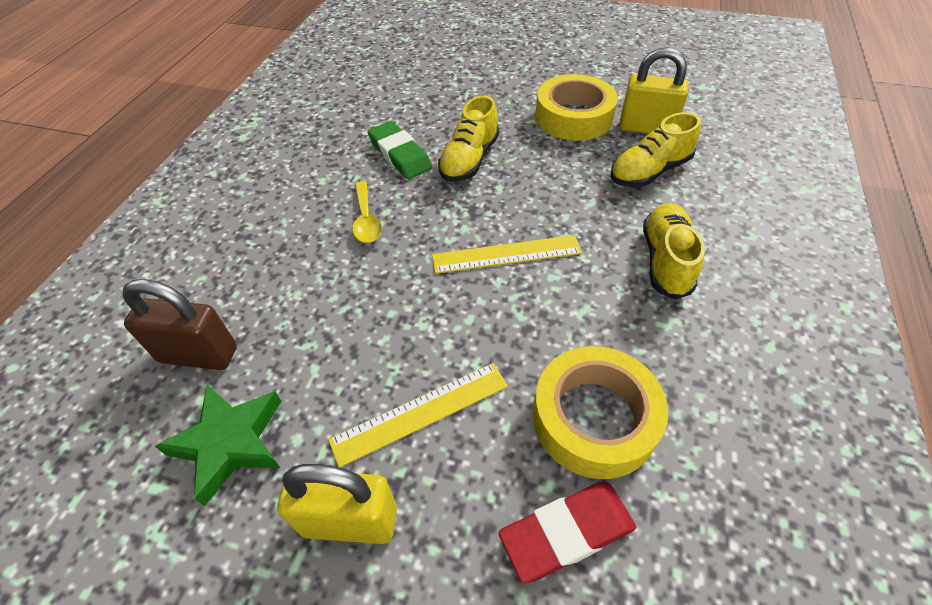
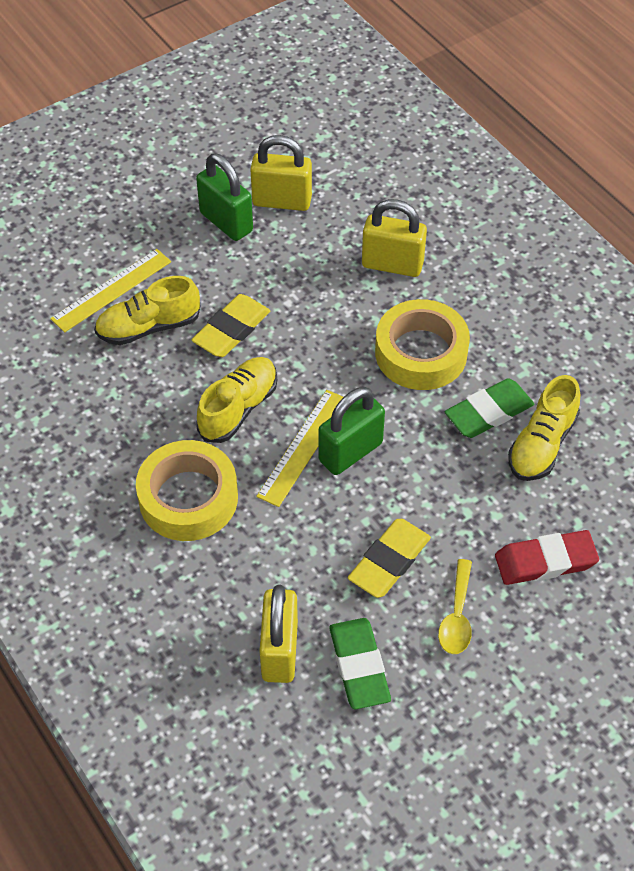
brown padlock: [122,279,237,370] = 1 -> none = 0
green eraser: [368,121,432,179] = 1 -> [329,618,391,709] [445,378,534,438] = 2
green padlock: none = 0 -> [196,153,253,241] [319,387,385,475] = 2
green star: [155,385,282,506] = 1 -> none = 0
yellow eraser: none = 0 -> [191,294,270,357] [348,519,431,598] = 2
yellow padlock: [277,464,397,544] [619,47,688,134] = 2 -> [250,135,312,211] [259,584,298,683] [362,199,427,277] = 3

